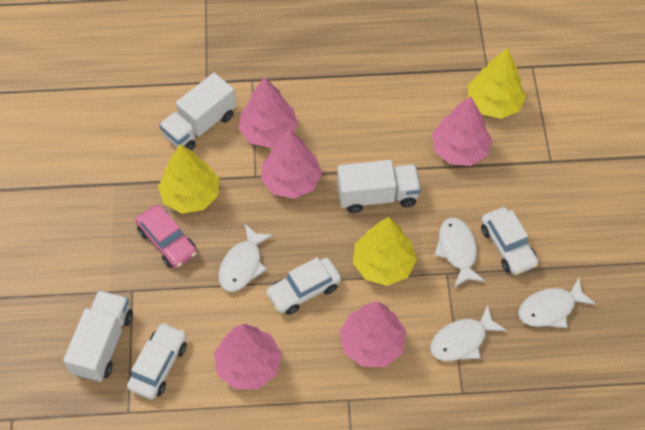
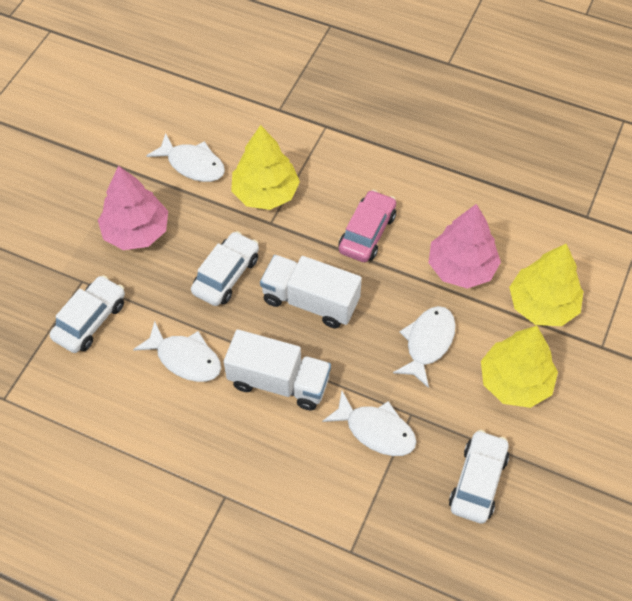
pink tree: [214,324,282,389] [239,77,298,148] [261,129,322,199] [340,302,406,367] [432,96,492,166] = 5 -> [98,166,168,250] [428,204,501,289] = 2
white truck: [63,290,133,382] [159,73,236,151] [337,160,421,213] = 3 -> [224,329,331,410] [260,255,362,328] = 2

